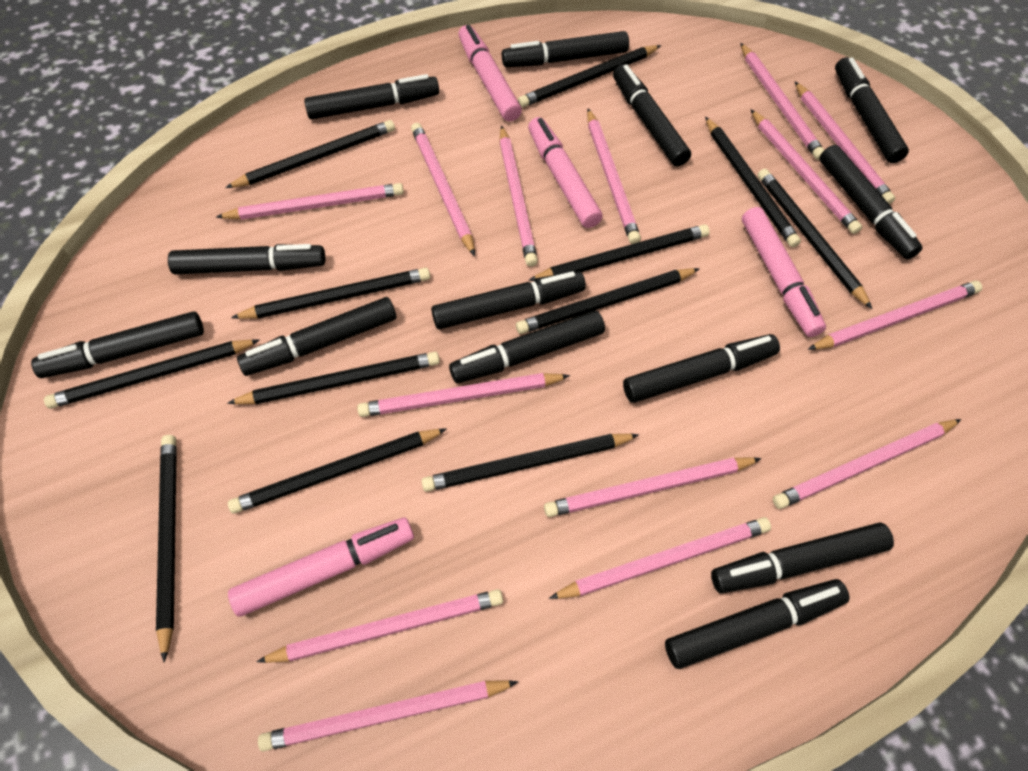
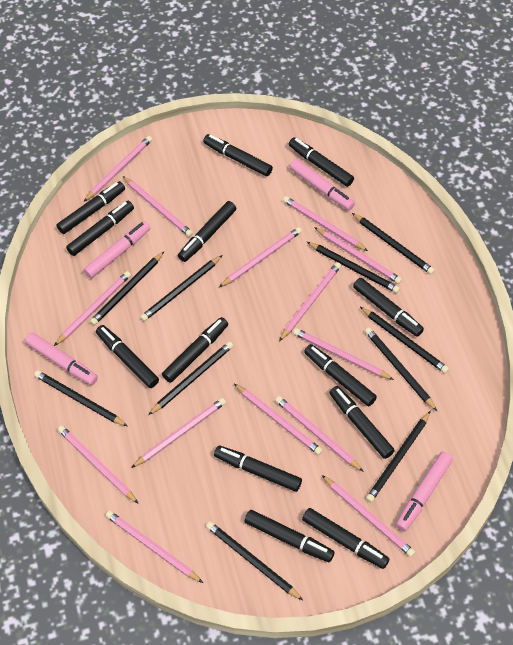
black pencil: [44,339,260,409] [156,435,177,662] [225,120,395,188] [227,352,440,404] [228,429,447,514] [231,268,430,319] [421,434,639,492] [516,268,700,334] [518,45,661,108] [528,224,710,281] [705,117,801,248] [757,169,872,309] = 12 -> [34,370,127,426] [90,252,164,325] [140,255,222,321] [149,341,233,415] [206,521,303,600] [307,242,400,293] [352,213,435,275] [360,307,449,373] [365,328,437,411] [366,411,431,502] = 10

